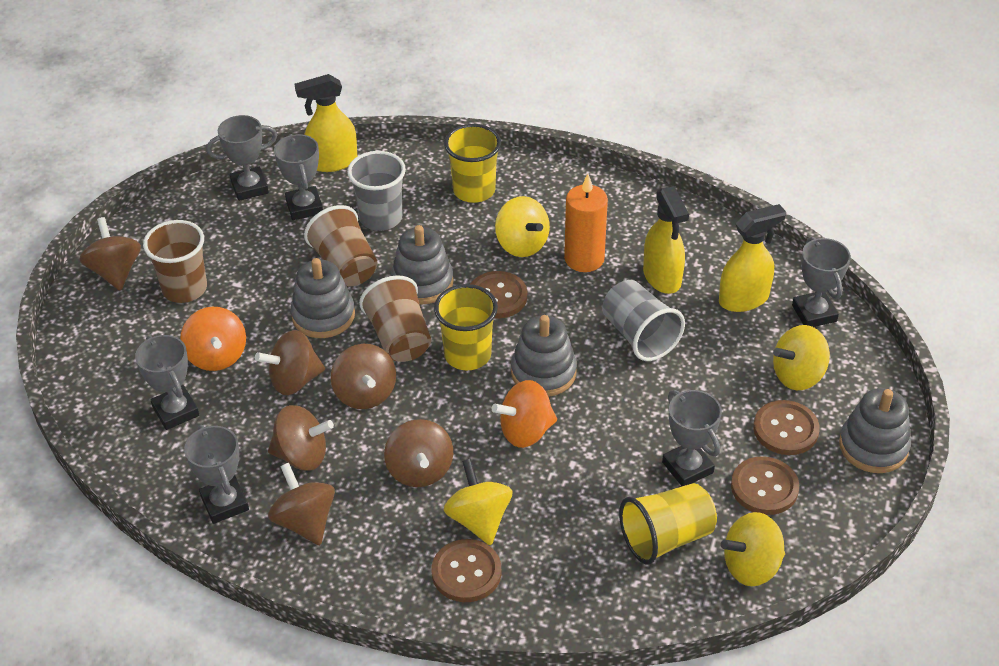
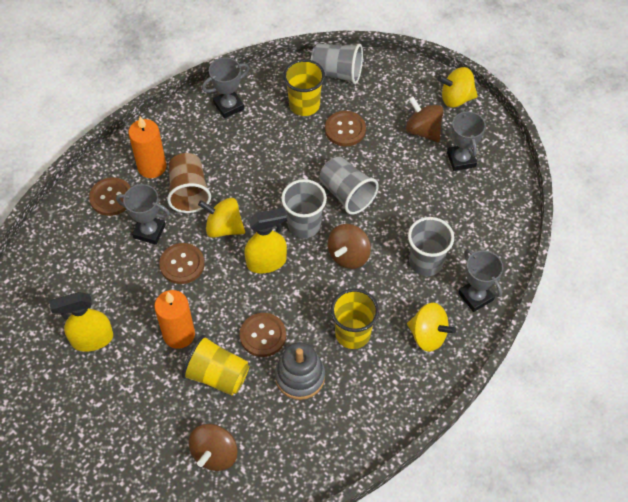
brown cup: [143,220,207,303] [304,205,377,286] [359,275,431,362] = 3 -> [167,153,211,213] = 1
brown spinning top: [79,217,141,291] [255,330,325,395] [268,405,334,471] [268,463,335,545] [331,344,396,409] [384,419,453,487] = 6 -> [189,424,238,471] [328,224,371,269] [406,96,444,142] = 3
grey cup: [347,151,406,231] [602,280,685,361] = 2 -> [281,179,327,238] [311,44,363,84] [319,157,379,215] [408,217,454,276] = 4
grey stacking toy: [291,258,355,338] [391,225,454,304] [511,315,577,397] [839,388,911,473] = 4 -> [275,342,325,400] = 1
grey trophy: [135,335,199,430] [184,425,249,524] [206,115,277,201] [274,134,323,220] [662,390,722,486] [792,237,851,327] = 6 -> [116,184,170,245] [202,58,249,118] [447,109,486,171] [458,249,503,312] = 4
orange candle: [564,174,608,272] = 1 -> [128,116,166,178] [154,290,195,349] = 2
orange spinning top: [180,307,246,371] [492,380,557,448] = 2 -> none = 0
yellow spinning top: [443,459,513,545] [495,196,550,257] [721,512,785,586] [773,325,830,390] = 4 -> [198,198,245,238] [407,303,456,352] [437,67,478,107] = 3
yellow spray bottle: [295,74,357,172] [643,186,689,294] [719,204,786,312] = 3 -> [49,292,113,352] [244,208,287,273] = 2

